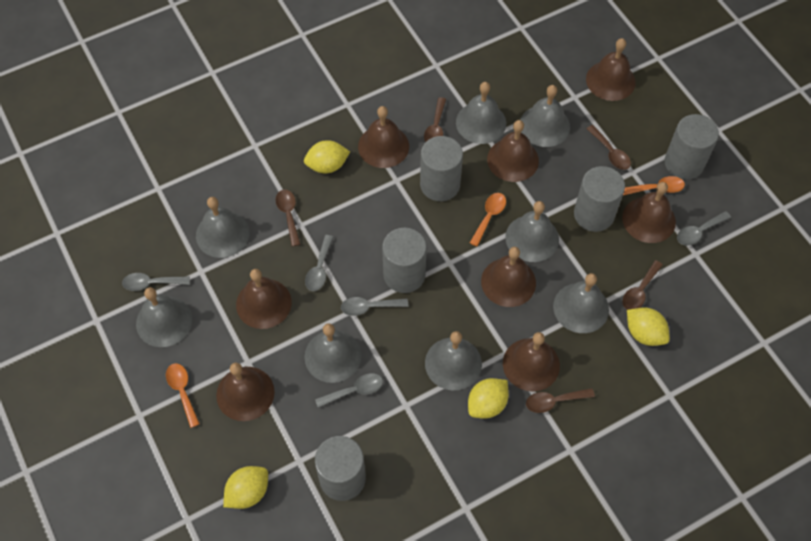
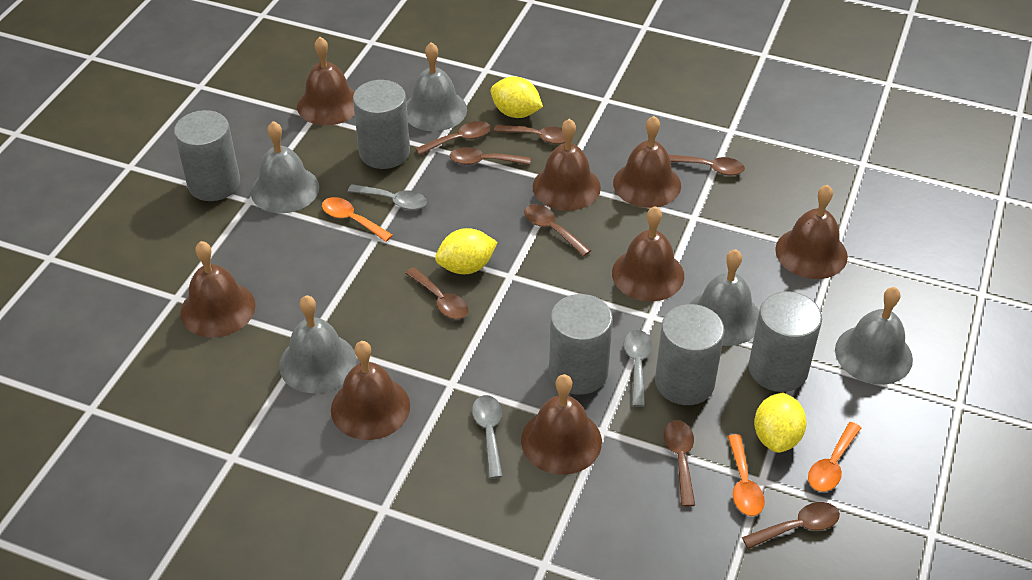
brown spoon: [276,190,300,247] [424,97,446,142] [526,388,595,413] [586,125,631,170] [623,260,663,310] = 5 -> [405,267,469,319] [415,121,490,155] [450,147,531,165] [494,125,565,144] [524,204,591,257] [664,420,695,507] [668,154,745,176] [742,502,840,549] = 8
grey bell: [136,287,192,347] [196,197,250,258] [304,323,361,383] [425,331,482,390] [456,82,506,144] [505,201,559,262] [520,85,570,147] [553,273,609,333] = 8 -> [251,121,319,213] [279,295,357,393] [407,42,467,131] [690,249,759,346] [835,287,913,385] = 5
grey spoon: [122,273,190,291] [305,235,333,291] [315,373,383,408] [341,297,408,316] [677,211,731,246] = 5 -> [348,184,427,210] [472,395,503,479] [624,330,652,407] = 3
yellow lemon: [223,466,268,509] [304,140,350,173] [468,378,509,419] [627,307,670,346] = 4 -> [435,228,498,274] [490,76,543,118] [754,393,807,453] = 3

